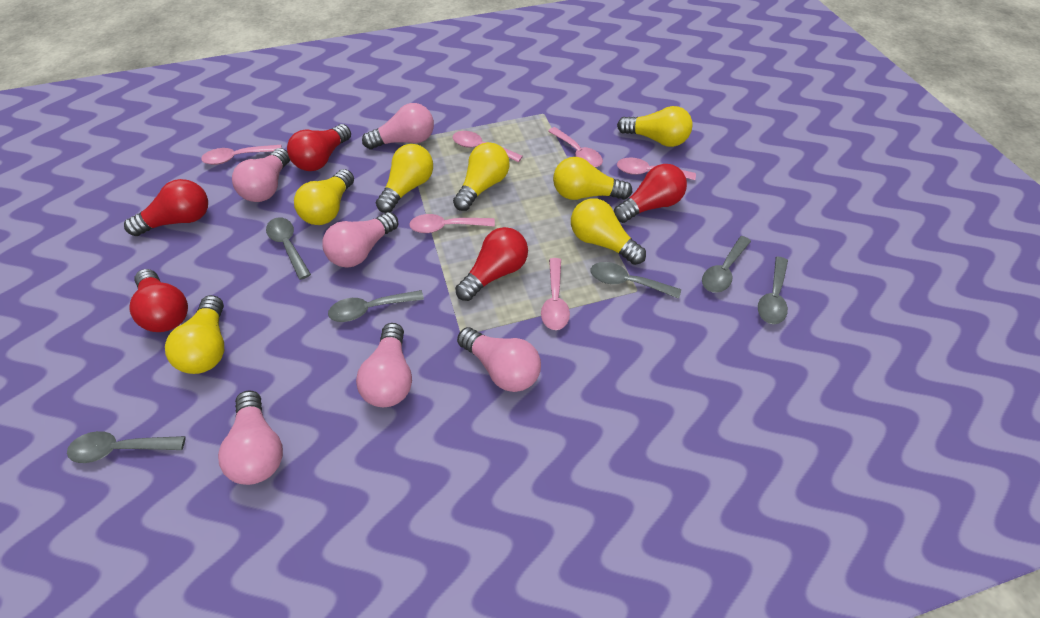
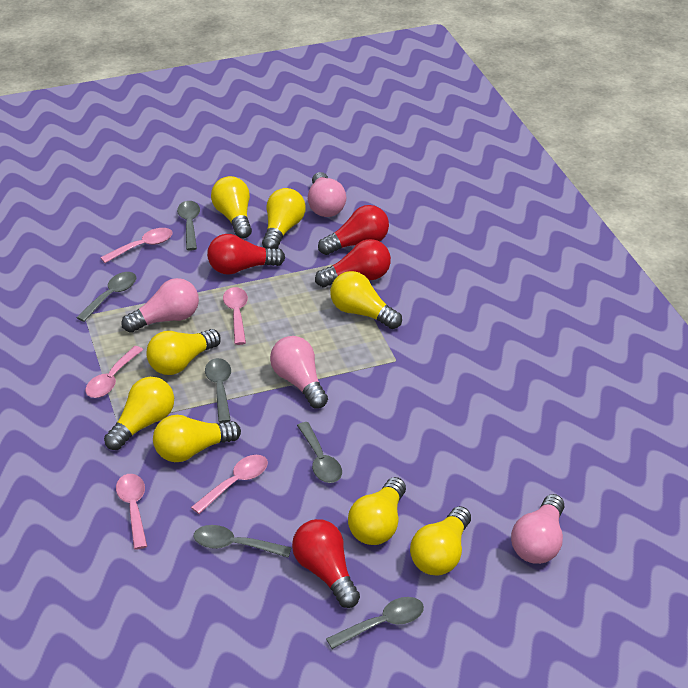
pink light bulb: [218,390,283,485] [232,148,290,202] [322,212,398,267] [356,323,412,407] [362,103,434,149] [457,327,541,392] = 6 -> [121,278,199,333] [270,336,328,409] [308,172,346,217] [511,494,564,564] = 4
pink spoon: [201,145,282,165] [409,214,495,233] [453,131,523,162] [541,258,570,330] [548,127,603,167] [617,158,696,180] = 6 -> [85,346,143,398] [100,228,173,263] [116,474,147,550] [191,455,268,514] [223,287,248,345] = 5
red light bulb: [124,179,208,236] [129,269,188,332] [287,124,351,171] [455,227,528,301] [614,164,687,223] = 5 -> [207,234,285,275] [292,519,360,608] [315,239,391,287] [318,205,389,255] = 4
yellow light bulb: [165,295,224,374] [294,169,354,225] [376,144,433,213] [453,142,510,211] [553,157,632,200] [571,198,646,265] [617,106,693,147] = 7 -> [104,377,174,450] [146,329,221,375] [153,415,241,462] [211,176,252,239] [262,188,305,249] [330,271,402,329] [348,477,406,545] [410,506,471,576] = 8

